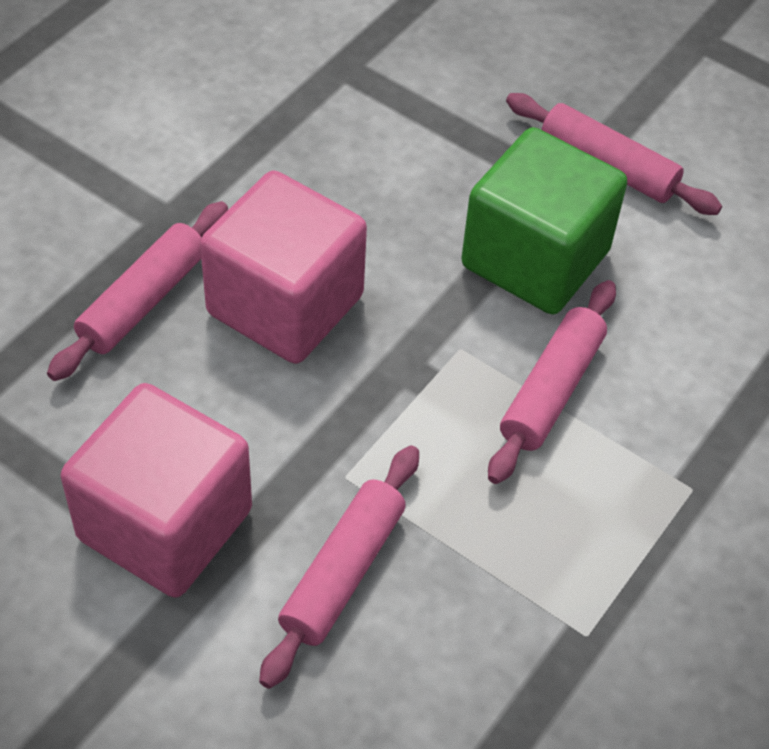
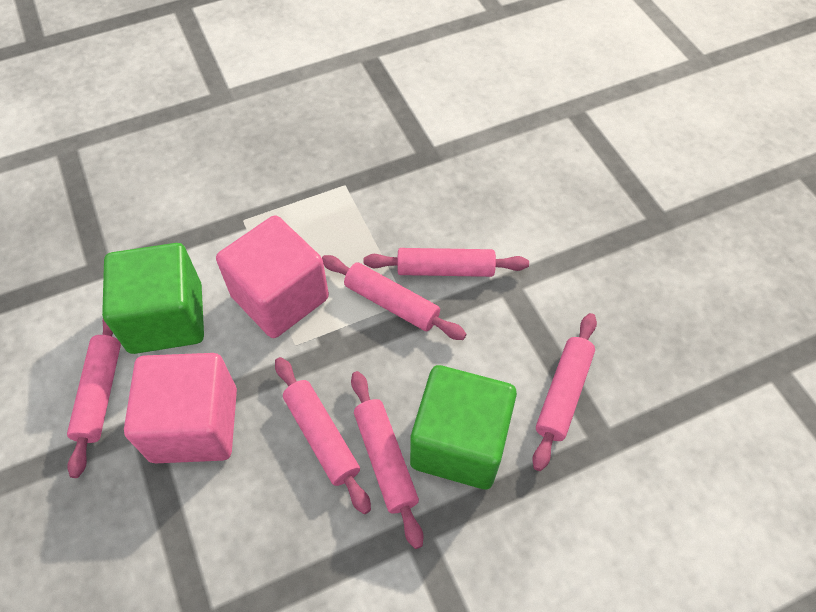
green cube: [461,127,627,314] = 1 -> [102,243,204,354] [410,365,517,489] = 2
pink rolling pin: [47,201,228,381] [259,445,419,689] [488,280,616,484] [506,93,722,215] = 4 -> [67,319,121,478] [275,357,371,514] [322,255,466,340] [351,371,423,549] [364,248,529,277] [532,313,597,471] = 6

